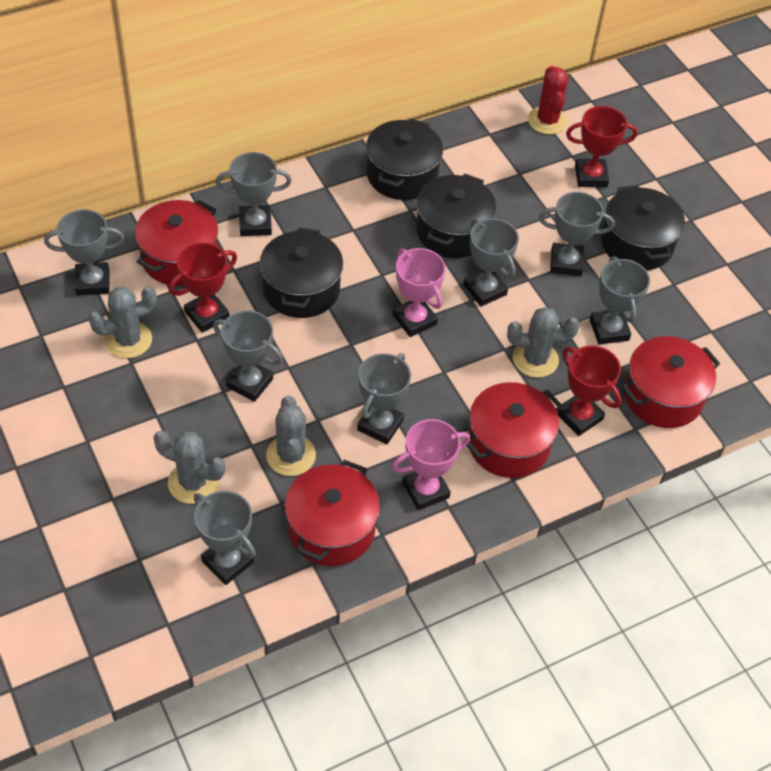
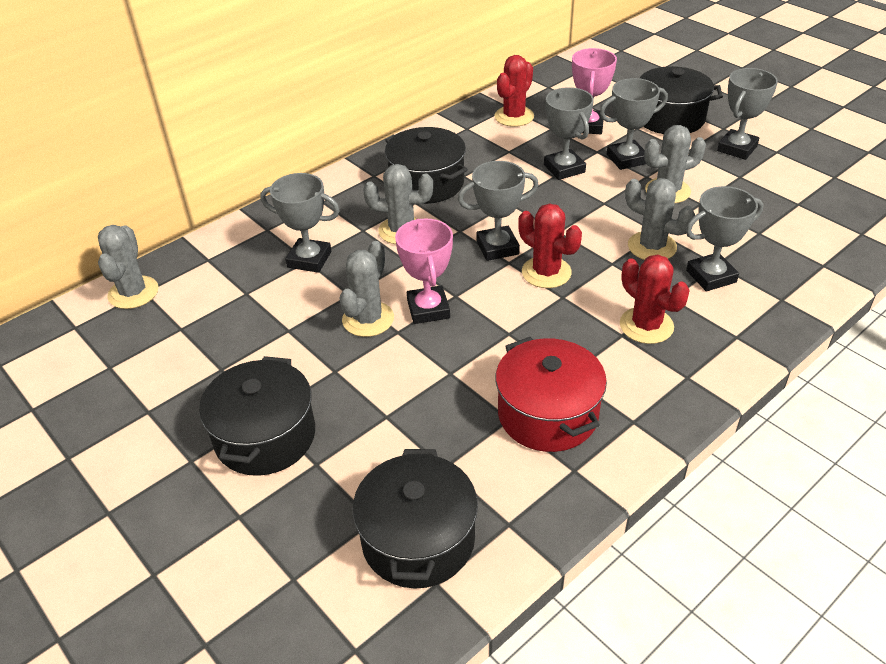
grey cactus: [89,287,157,358] [154,431,225,504] [266,395,316,476] [507,307,579,378] = 4 -> [98,225,159,309] [340,241,394,337] [363,164,433,244] [625,178,695,260] [644,125,706,204] = 5
grey trophy: [44,209,124,296] [194,491,256,585] [213,311,283,402] [216,152,292,236] [357,353,411,445] [464,218,519,306] [539,192,615,276] [590,256,650,345] = 8 -> [260,173,340,273] [458,161,539,261] [544,87,594,180] [600,78,668,170] [686,186,763,291] [717,68,778,160] = 6
red cactus: [528,66,568,135] = 1 -> [494,55,534,127] [518,203,582,288] [620,254,690,344] = 3
red pot: [135,200,218,286] [285,460,380,566] [463,382,563,478] [621,336,720,428] = 4 -> [496,337,607,452] = 1
red trophy: [168,242,237,333] [558,345,622,436] [566,106,638,188] = 3 -> none = 0

